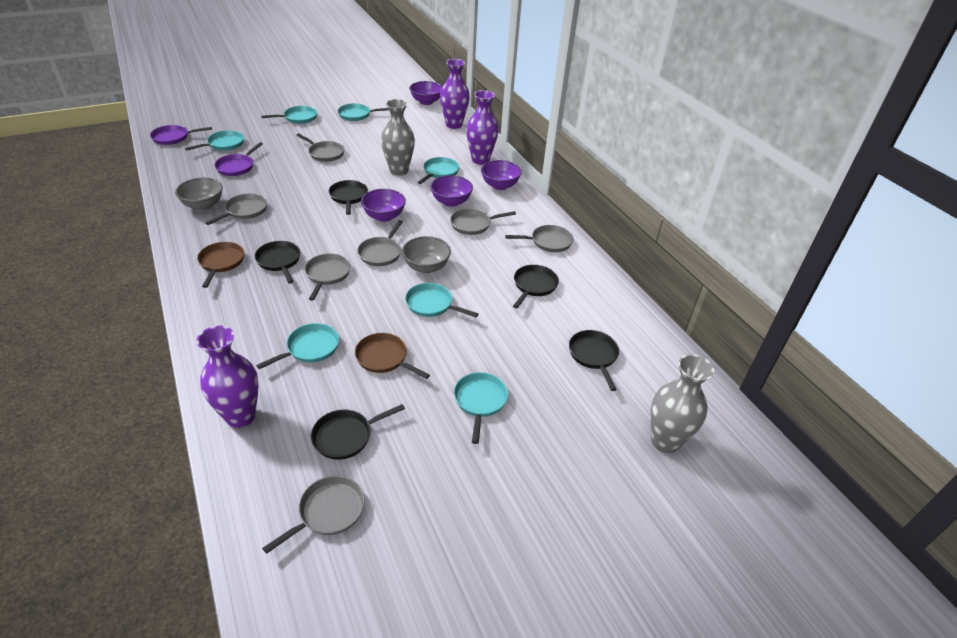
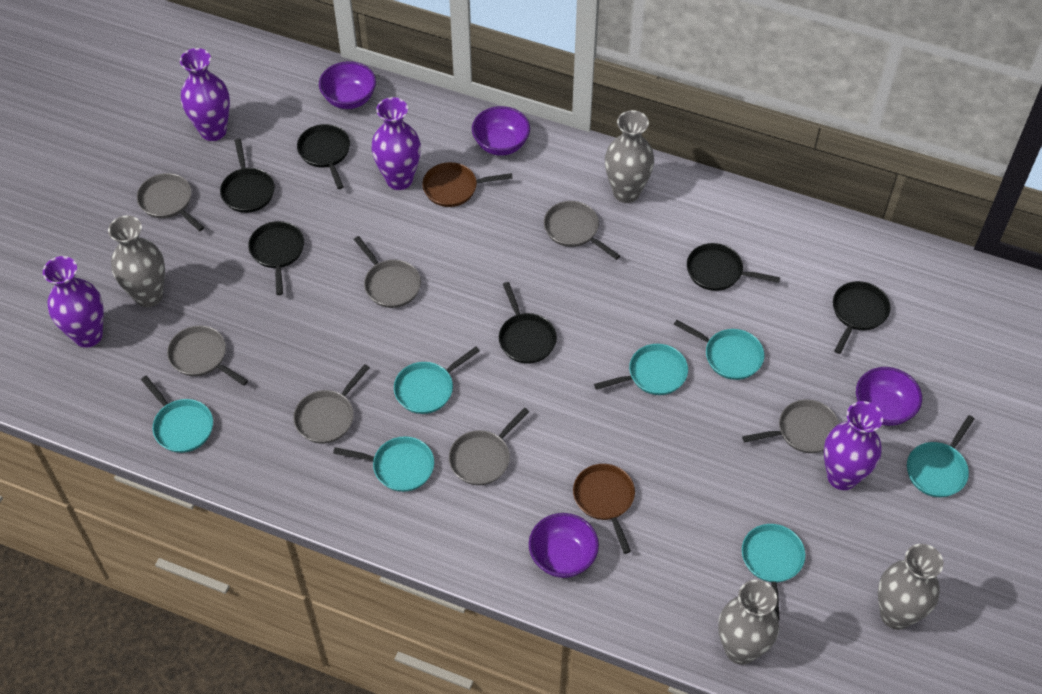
black pan: [255,241,300,284] [311,404,405,460] [329,180,368,215] [513,265,559,308] [569,330,619,391] = 5 -> [220,139,275,213] [248,221,304,295] [297,124,350,189] [499,282,557,364] [687,243,780,291] [833,281,890,354] = 6
grey bowl: [175,178,223,210] [402,236,451,273] = 2 -> none = 0
grey vase: [381,99,415,176] [650,354,714,453] = 2 -> [108,215,165,307] [605,110,654,203] [718,580,779,665] [878,544,943,630] = 4
purple pan: [150,125,212,145] [214,142,263,176] = 2 -> none = 0
purple vase: [196,326,258,428] [440,59,470,129] [466,90,498,165] = 3 -> [43,256,104,348] [180,48,230,141] [371,97,421,190] [824,401,883,490] = 4

